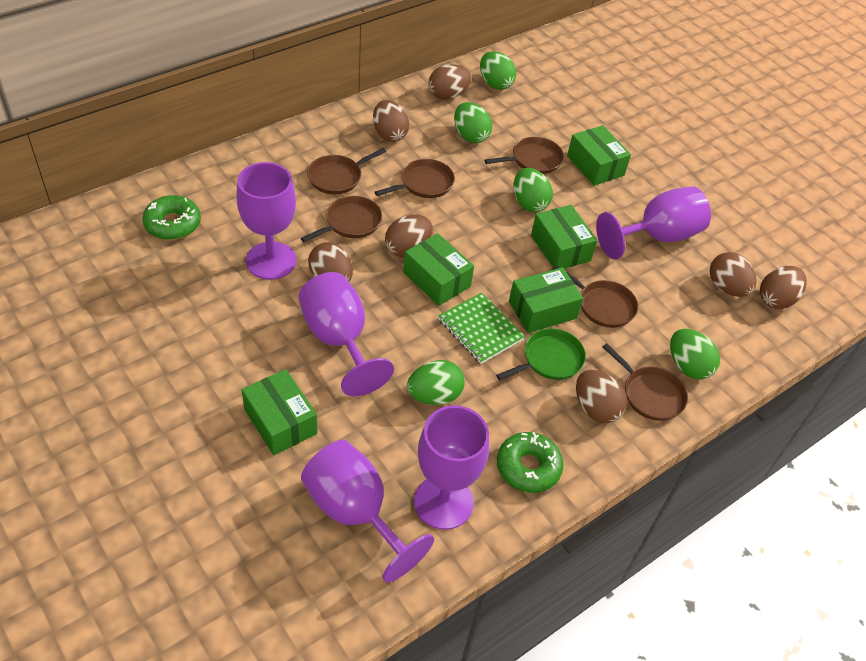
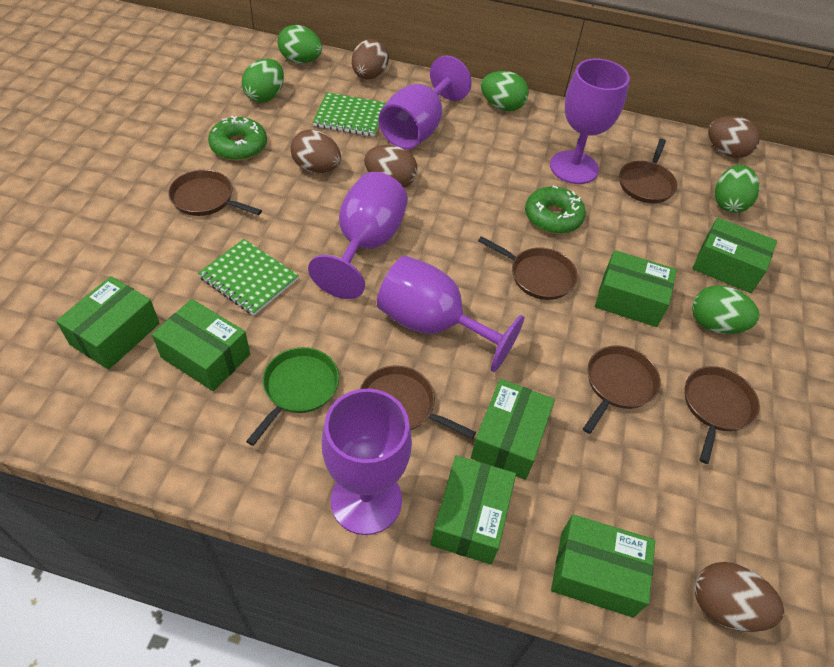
brown egg: [308,242,353,282] [373,100,409,142] [385,215,433,257] [428,64,472,100] [576,370,627,423] [710,252,757,297] [760,266,807,309] = 7 -> [290,129,341,173] [352,39,389,80] [364,145,418,188] [694,562,784,632] [708,116,760,158] = 5
green box: [242,369,317,455] [403,233,474,306] [509,267,583,333] [531,205,597,269] [567,125,631,186] = 5 -> [56,276,160,370] [152,299,250,391] [431,455,516,564] [471,379,555,480] [551,515,655,618] [595,250,677,327] [692,217,777,293] = 7
green notebook: [438,292,525,364] = 1 -> [198,239,299,315] [313,92,386,136] = 2

